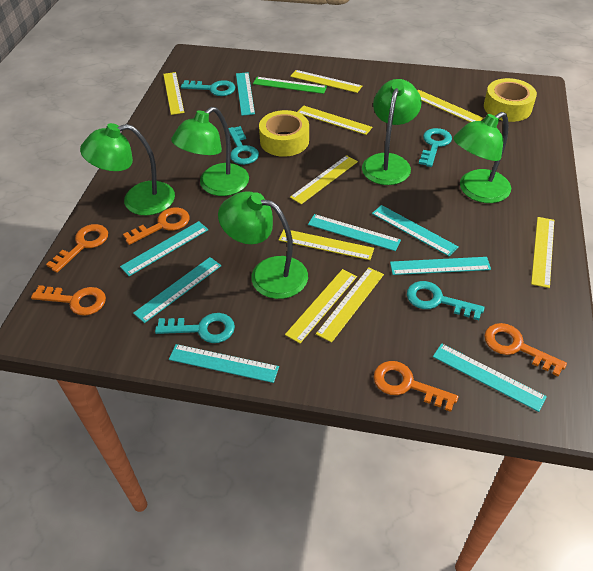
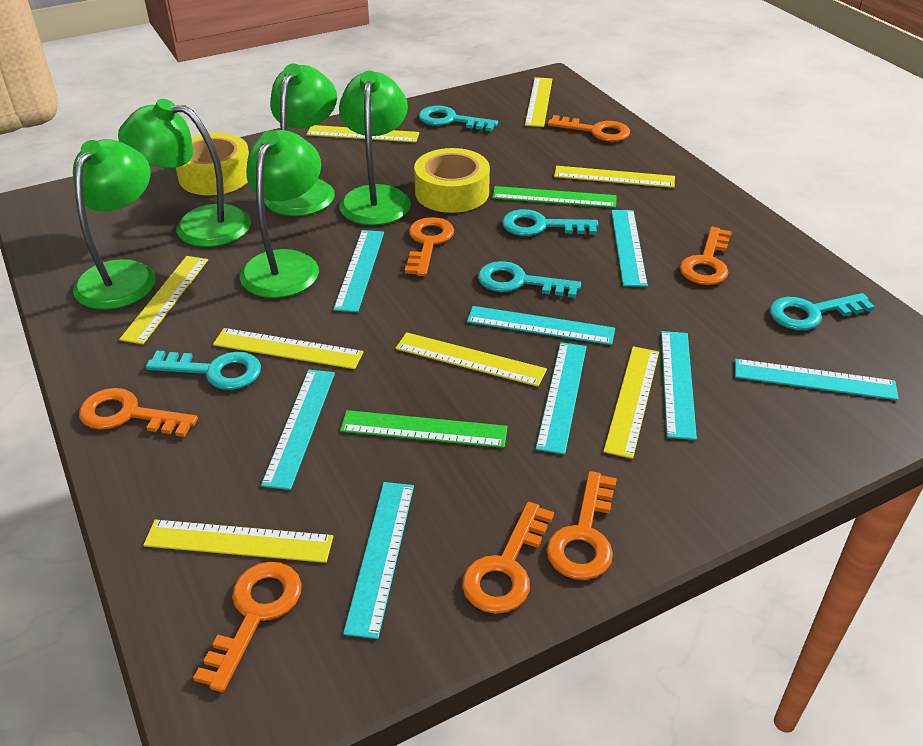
green ruler: [253,77,327,94] = 1 -> [340,410,507,448] [492,186,616,208] = 2
orange key: [31,285,106,316] [46,224,108,273] [123,208,190,245] [374,361,458,412] [484,323,567,376] = 5 -> [79,388,198,437] [193,562,302,692] [405,217,454,276] [462,502,554,614] [546,471,617,580] [548,115,630,142] [680,227,732,285] = 7
yellow ruler: [163,72,184,115] [279,229,374,260] [285,269,357,343] [290,70,362,93] [290,155,358,204] [297,105,372,135] [316,268,384,343] [417,90,483,122] [531,217,554,288] = 9 -> [119,256,208,344] [143,520,333,563] [213,328,364,369] [306,125,419,143] [395,332,547,387] [525,77,552,127] [554,166,675,188] [603,346,659,459] = 8

